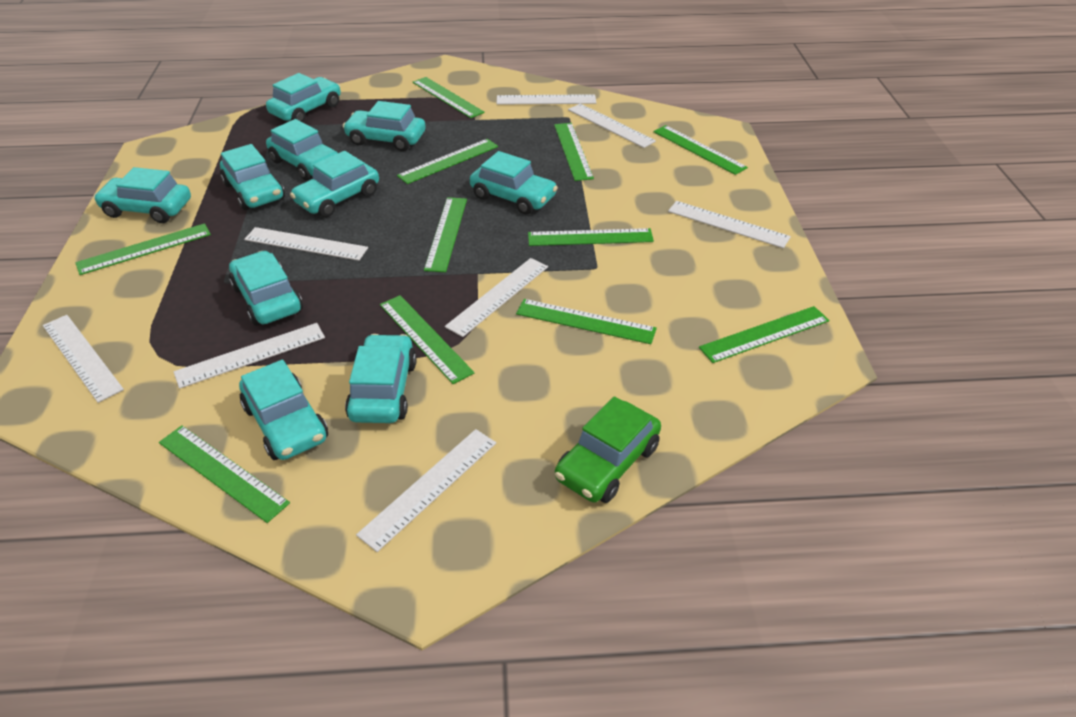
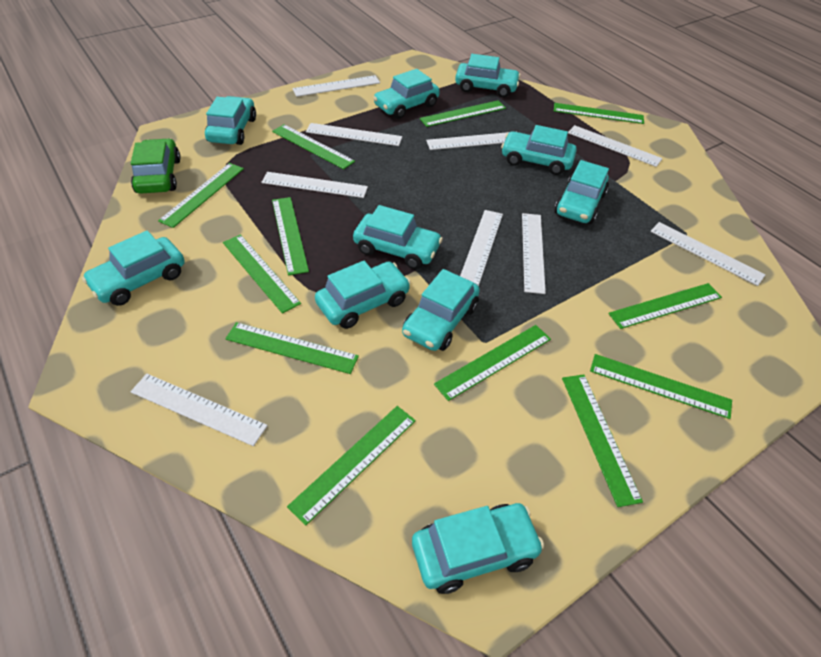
green ruler: [75,223,211,275] [159,425,290,523] [380,295,474,384] [397,139,498,184] [413,77,485,118] [424,197,467,272] [516,299,657,344] [528,228,654,246] [554,123,594,181] [653,125,748,175] [699,306,829,363] = 11 -> [158,163,244,228] [223,234,301,314] [225,322,359,374] [272,124,355,169] [272,197,309,275] [287,406,416,526] [420,100,506,127] [434,325,551,401] [554,103,644,124] [562,374,643,507] [590,354,732,419] [608,283,722,329] = 12
white ruler: [43,315,124,403] [174,323,325,389] [244,227,368,261] [356,429,496,552] [445,258,548,337] [497,94,596,105] [568,103,656,148] [668,201,791,248] = 8 -> [131,374,268,446] [261,172,368,198] [292,75,380,97] [306,123,402,146] [426,132,509,150] [460,210,503,286] [522,213,546,294] [568,125,662,167] [650,222,765,286] = 9

